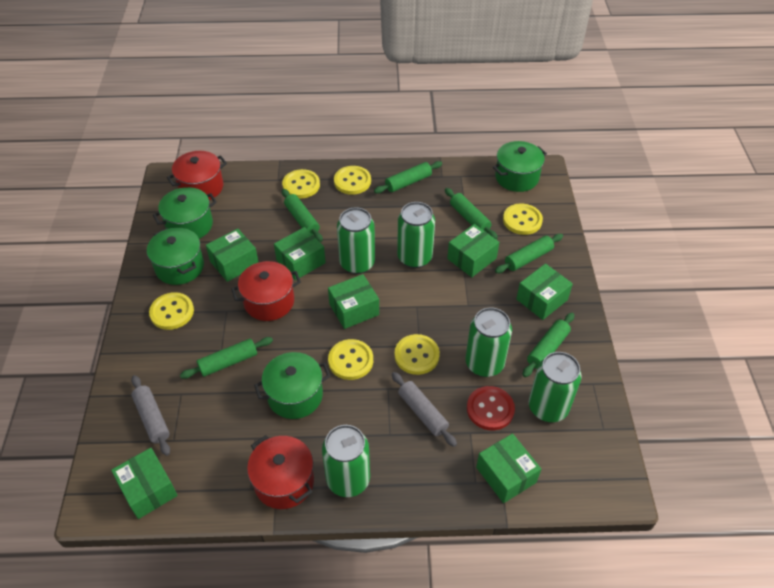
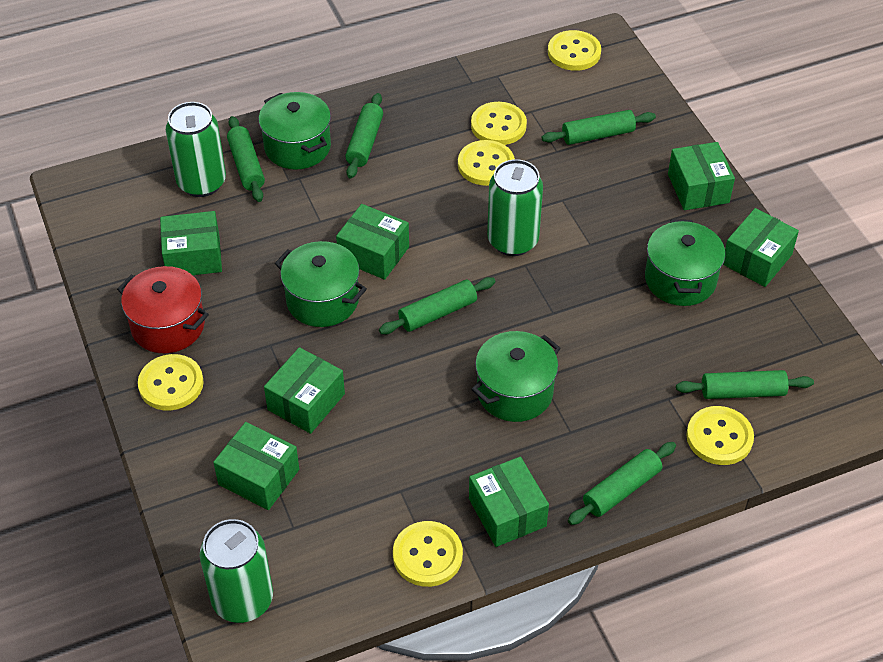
green can: [322,425,370,497] [337,207,375,274] [397,202,435,268] [465,308,512,377] [529,352,582,422] = 5 -> [166,102,226,197] [200,519,273,623] [487,159,543,256] = 3
grey rolling pin: [131,375,170,456] [392,372,457,447] = 2 -> none = 0
red button: [467,386,515,430] = 1 -> none = 0
red pot: [167,151,227,200] [231,261,301,321] [247,435,314,509] = 3 -> [117,266,209,353] = 1

